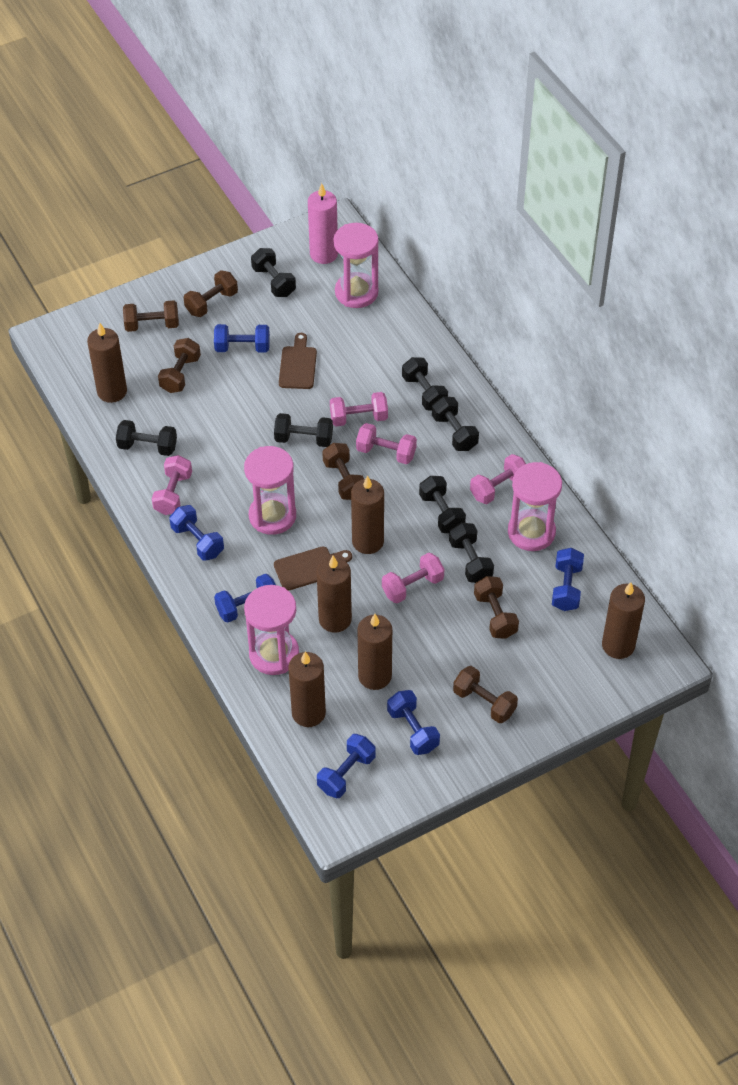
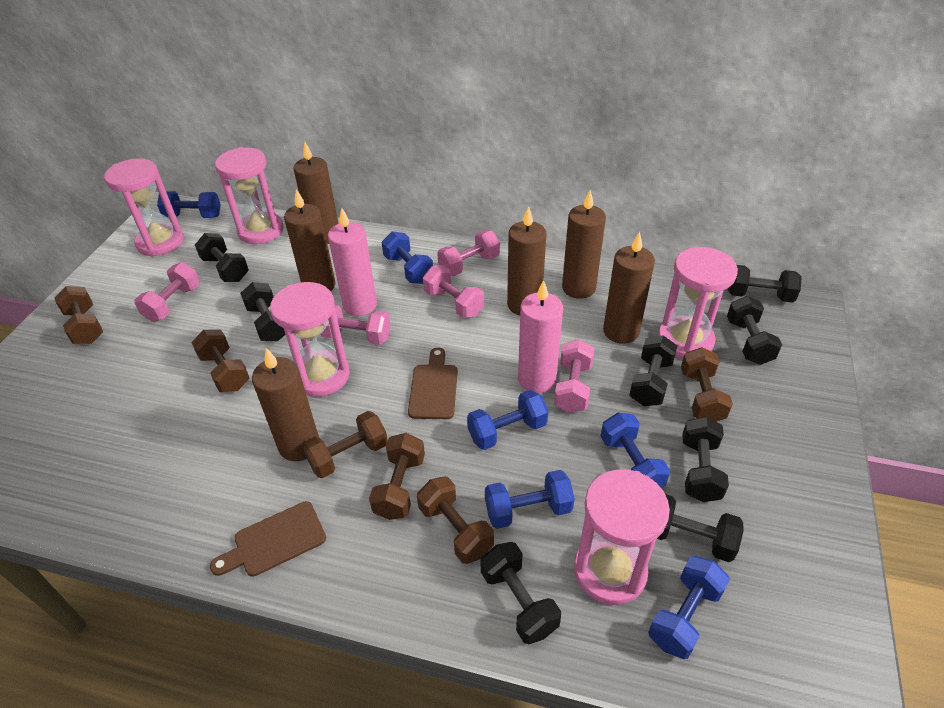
black dumbbell: [116,420,177,456] [251,248,296,297] [274,413,333,447] [402,357,448,410] [419,476,466,533] [432,397,479,451] [449,523,494,583] = 7 -> [195,233,249,282] [240,282,285,342] [480,542,561,644] [629,335,677,406] [657,494,744,562] [682,416,729,502] [727,265,802,303] [727,296,782,365] = 8
pink candle: [308,183,338,264] = 1 -> [328,208,377,316] [518,280,563,393] = 2
pink hourglass: [244,446,296,535] [244,585,299,675] [333,223,379,308] [508,462,562,551] = 4 -> [104,158,184,257] [215,147,284,244] [270,282,350,397] [574,469,670,605] [658,247,738,359] = 5

